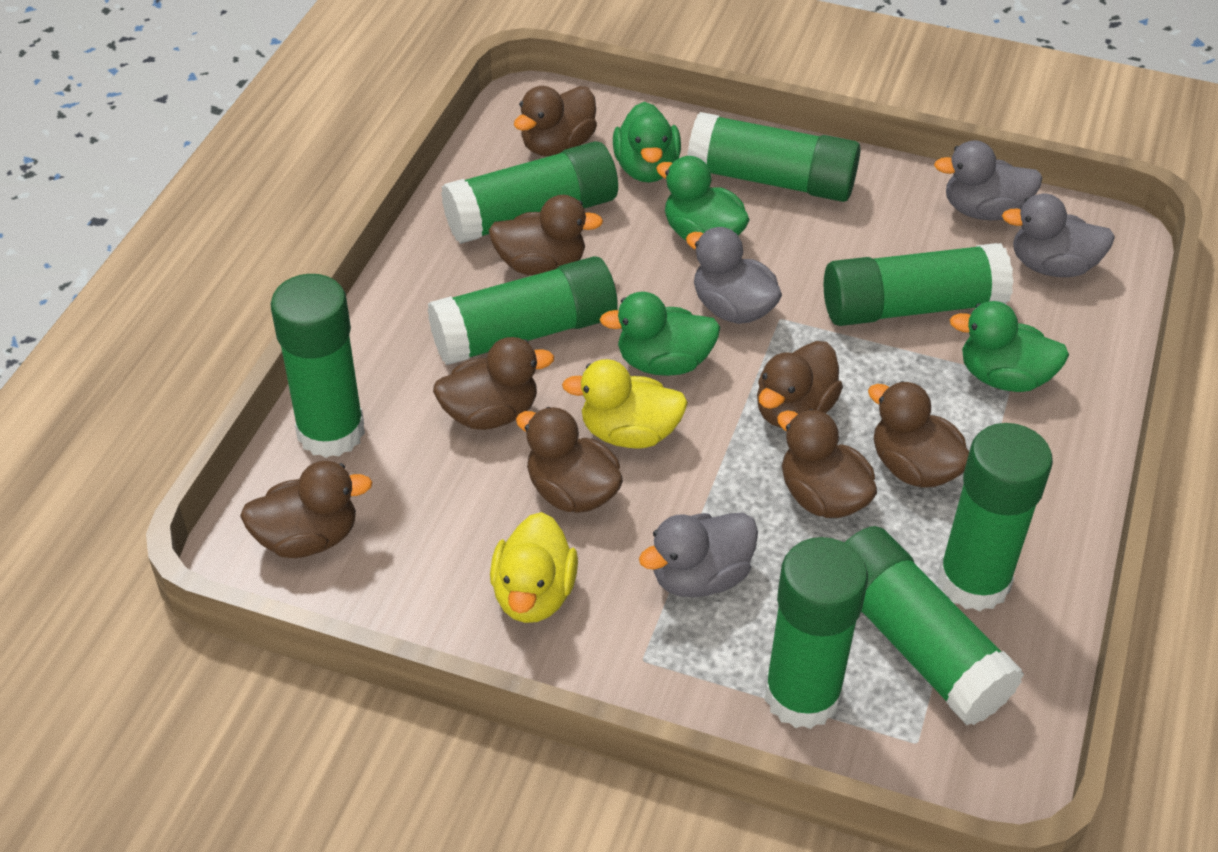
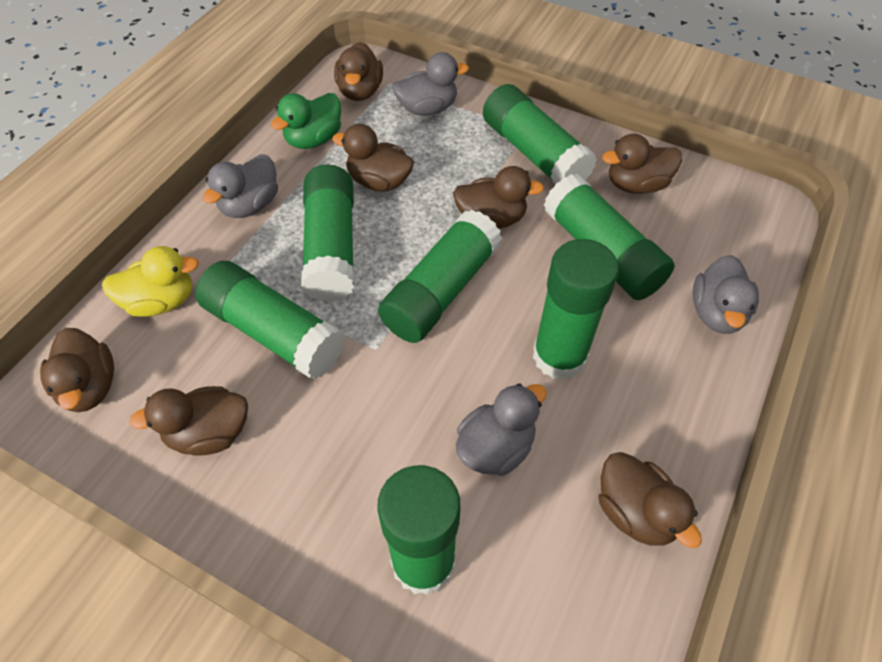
brown duck: [240,461,372,558] [433,337,554,430] [488,195,603,276] [514,86,597,157] [516,407,623,513] [757,341,843,428] [777,409,877,518] [868,381,969,488] = 8 -> [40,328,114,412] [129,386,248,456] [332,124,414,191] [334,42,383,101] [453,166,544,229] [599,452,702,548] [602,134,682,194] = 7
green duck: [600,292,720,376] [613,102,681,183] [656,156,749,240] [950,301,1069,392] = 4 -> [271,93,341,149] = 1
green glue stick: [271,274,365,458] [427,256,618,365] [441,141,618,244] [687,112,860,202] [764,537,868,729] [824,243,1014,326] [844,526,1024,725] [938,423,1053,611] = 8 -> [195,261,345,379] [301,164,355,302] [377,465,460,595] [378,209,502,343] [483,84,597,184] [533,239,619,380] [544,174,675,300] = 7
yellow duck: [490,512,578,623] [562,359,688,448] = 2 -> [102,246,199,317] = 1

